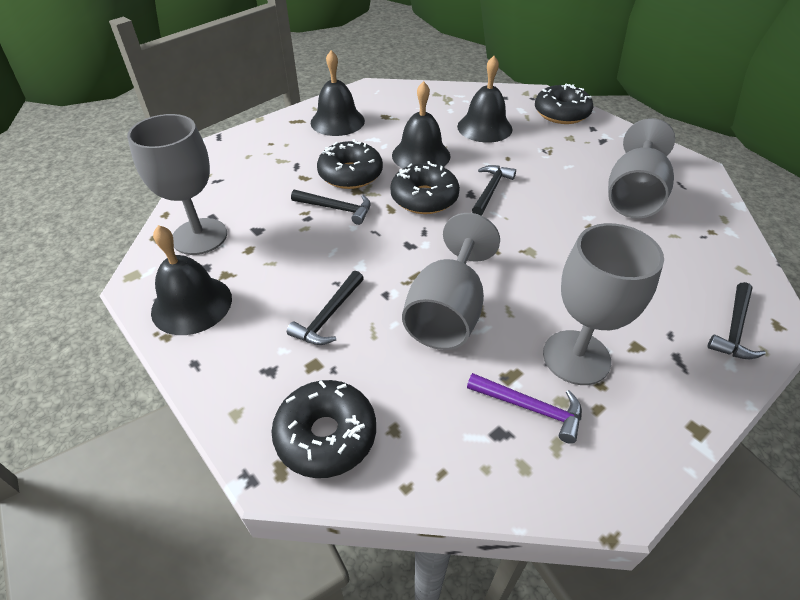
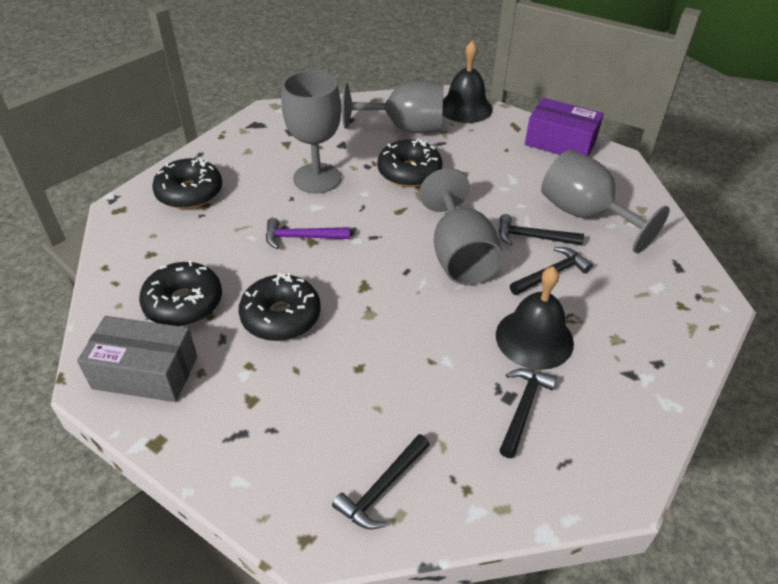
black bell: [151,225,232,335] [311,50,365,136] [392,81,450,168] [457,56,513,143] = 4 -> [443,41,493,123] [496,266,574,370] = 2
grey box: none = 0 -> [77,316,197,402] = 1
purple box: none = 0 -> [525,98,604,156] = 1

